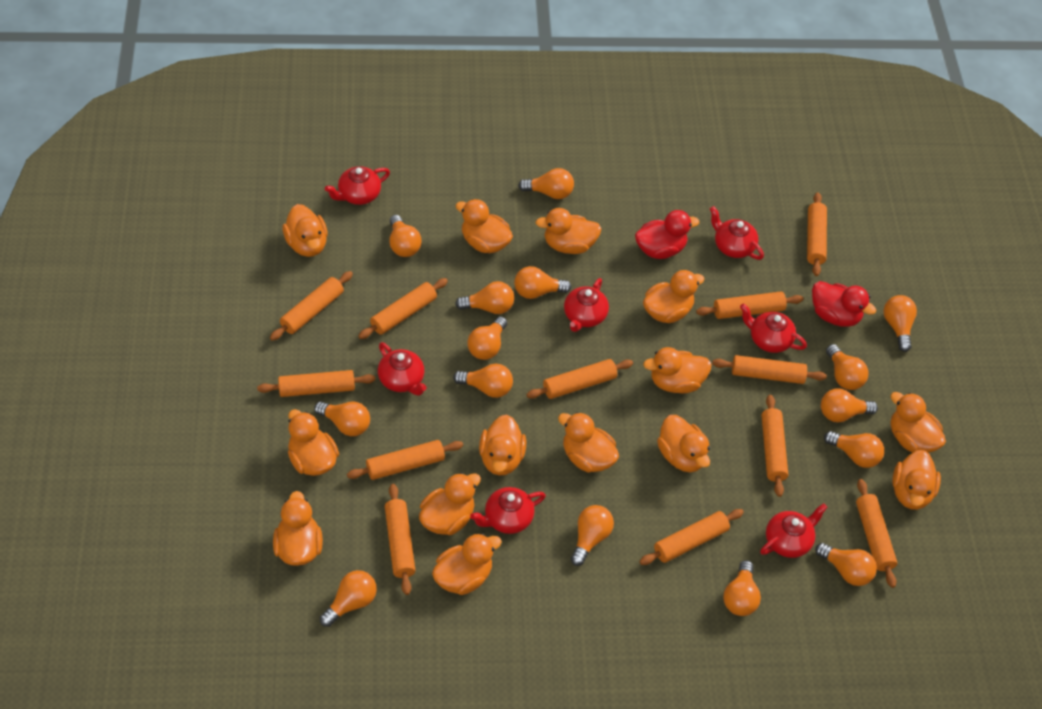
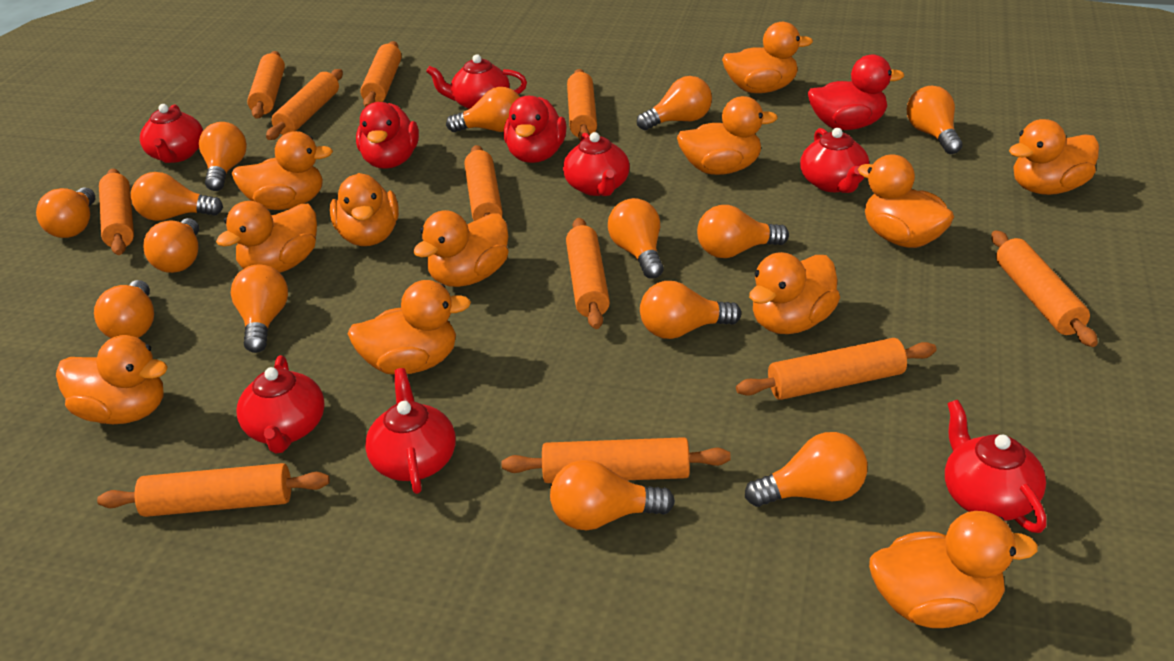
orange duck: [273,491,323,566] [282,204,328,257] [288,409,339,476] [419,473,481,535] [432,533,502,595] [456,199,513,253] [479,414,526,476] [535,208,602,254] [558,412,619,473] [643,270,705,323] [643,347,712,393] [657,415,710,472] [890,392,946,453] [892,450,941,510] = 14 -> [56,335,168,424] [216,201,317,273] [232,131,333,210] [330,173,399,246] [347,280,471,375] [413,210,509,287] [677,96,778,175] [722,22,813,93] [749,252,840,334] [858,155,954,248] [869,511,1038,628] [1009,119,1099,195] = 12
orange light bulb: [314,401,370,436] [320,570,377,627] [389,215,422,257] [453,364,513,398] [455,281,514,314] [467,316,507,360] [514,266,571,299] [518,168,574,199] [571,505,614,566] [723,560,761,616] [815,543,877,586] [821,389,878,422] [824,431,884,468] [826,344,869,390] [884,295,917,352] = 15 -> [36,187,95,238] [94,280,154,338] [131,172,223,221] [143,218,199,273] [199,122,247,191] [231,265,288,353] [446,87,520,132] [550,460,675,530] [608,198,664,279] [637,76,712,130] [640,281,741,339] [697,205,789,258] [745,432,867,507] [906,86,963,154] = 14
orange rolling pin: [257,370,375,397] [270,271,353,341] [347,440,463,480] [358,278,448,339] [385,484,416,595] [526,359,633,399] [639,509,744,565] [696,291,803,319] [712,355,827,384] [761,395,788,497] [807,193,827,276] [856,479,897,588] = 12 -> [97,463,330,517] [99,169,134,255] [247,51,285,119] [266,69,343,140] [360,41,402,107] [465,145,503,221] [501,437,731,483] [566,218,610,329] [567,69,597,141] [736,338,937,400] [991,230,1098,347] = 11
red duck: [635,210,699,259] [812,281,876,327] = 2 -> [356,102,419,169] [504,96,567,163] [808,55,904,130] = 3

